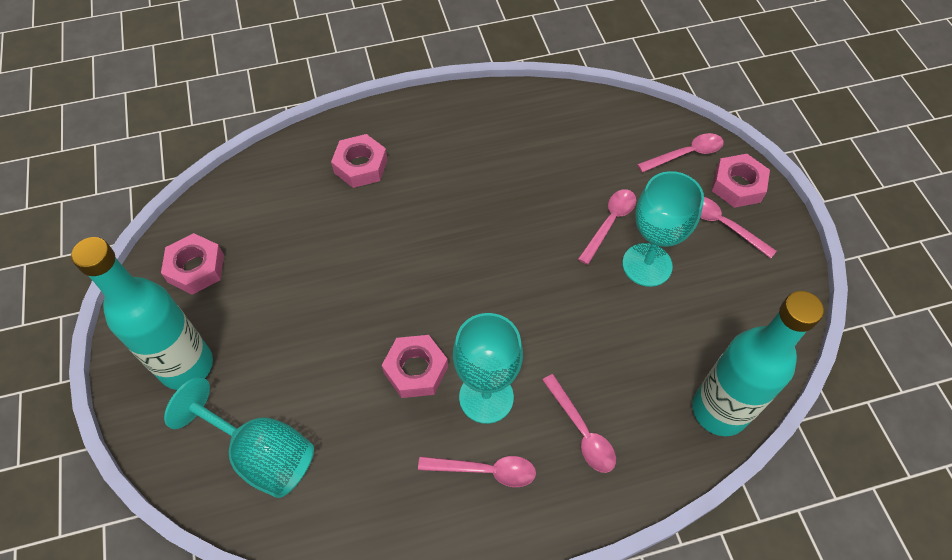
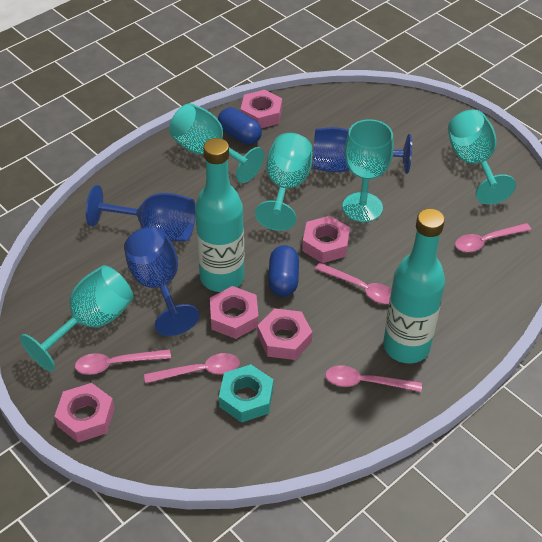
blue capsule: none = 0 -> [218,107,262,145] [268,245,299,297] = 2
blue goblet: none = 0 -> [86,185,195,242] [124,227,199,336] [313,127,412,174] = 3
pink nut: [161,233,224,295] [331,134,388,188] [382,335,448,398] [712,154,770,208] = 4 -> [54,383,115,442] [210,286,259,339] [241,90,282,128] [257,308,312,360] [302,216,350,263] = 5
turquoise goblet: [164,377,314,498] [453,313,523,424] [622,171,704,287] = 3 -> [20,265,133,372] [169,103,264,183] [255,133,313,231] [342,119,394,222] [448,109,516,204] = 5
turquoise nut: none = 0 -> [219,364,273,423] = 1

